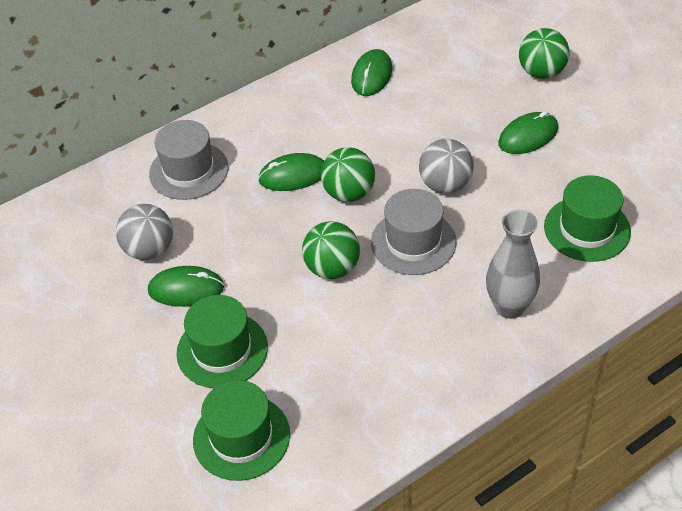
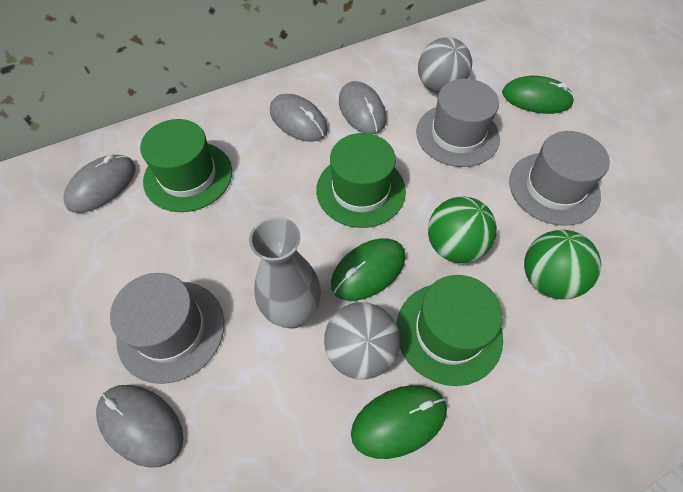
green ball: [302,221,360,279] [321,147,375,202] [519,28,569,79] = 3 -> [428,196,497,263] [524,230,601,300] = 2
green mouse: [148,266,224,307] [258,153,324,191] [351,49,392,96] [498,111,558,154] = 4 -> [331,238,405,301] [351,385,447,459] [502,76,574,114] = 3
grey hat: [149,120,228,200] [371,189,457,275] = 2 -> [110,273,224,384] [416,79,500,167] [509,131,610,226] = 3
grey mouse: none = 0 -> [64,155,136,213] [96,385,184,468] [270,94,328,142] [339,81,386,134] = 4

